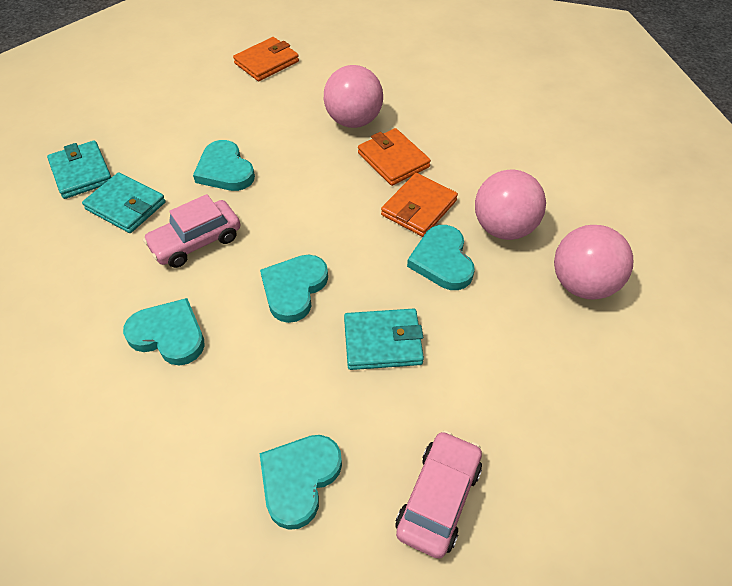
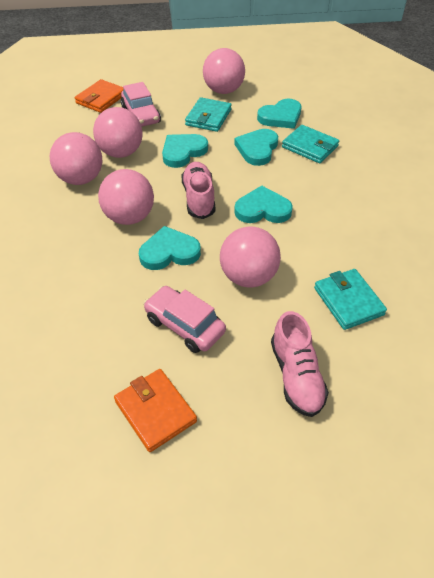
orange wallet: [233,37,299,81] [358,128,431,186] [381,173,458,237] = 3 -> [75,79,123,113] [114,369,197,452] = 2
pink ball: [324,65,383,128] [475,170,546,240] [554,225,633,300] = 3 -> [50,132,102,185] [93,107,143,158] [98,169,154,225] [203,48,245,94] [220,227,281,288] = 5
pink shoe: none = 0 -> [181,162,215,219] [271,311,329,417] = 2

